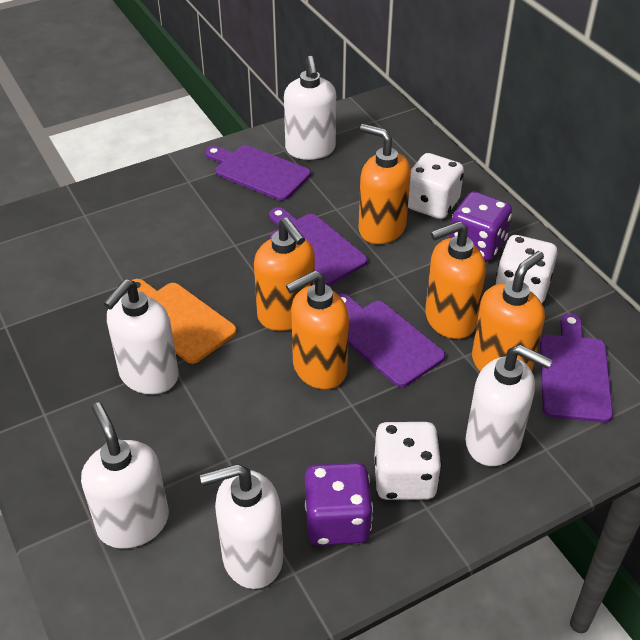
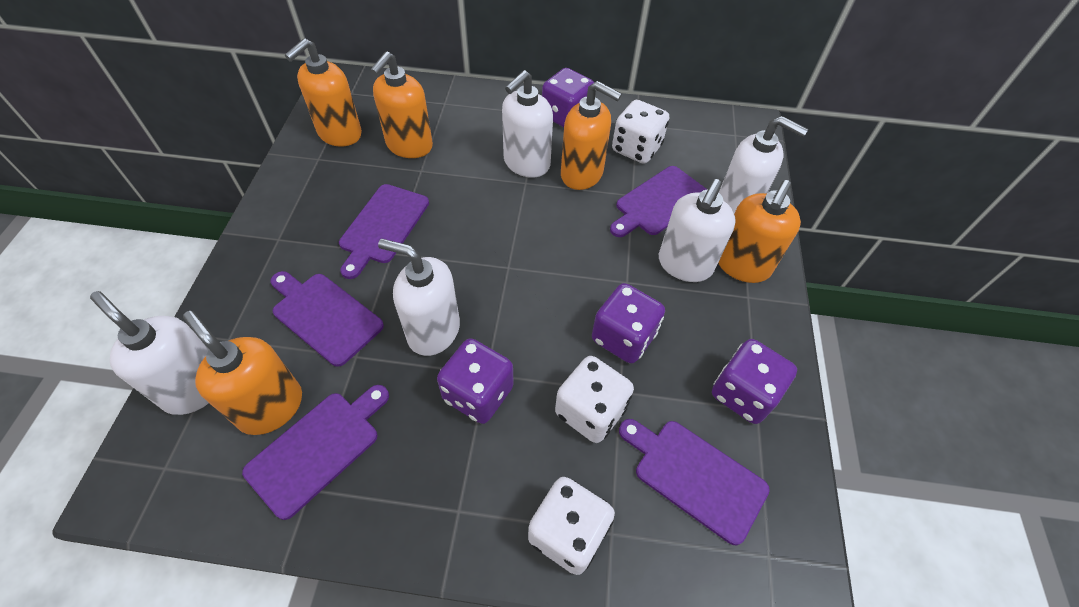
orange cutting board: [131,279,237,364] = 1 -> none = 0
purple cutting board: [205,145,311,201] [269,207,367,286] [338,294,445,387] [540,314,613,423] = 4 -> [242,385,389,520] [270,271,384,367] [339,184,429,279] [610,166,707,237] [619,419,770,545] = 5
purple dice: [305,462,373,545] [450,192,512,261] = 2 -> [437,338,514,424] [542,68,594,127] [592,283,665,364] [712,339,797,424] = 4

